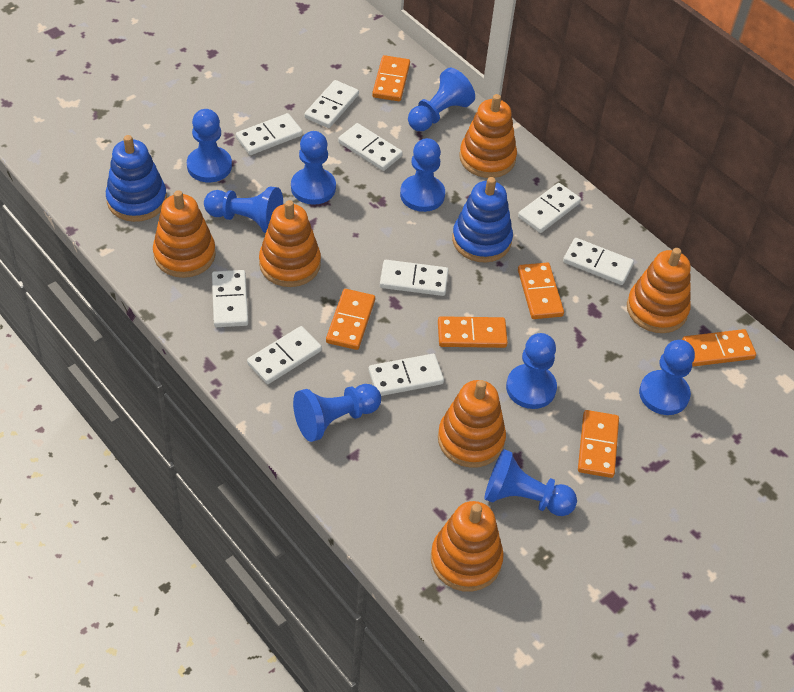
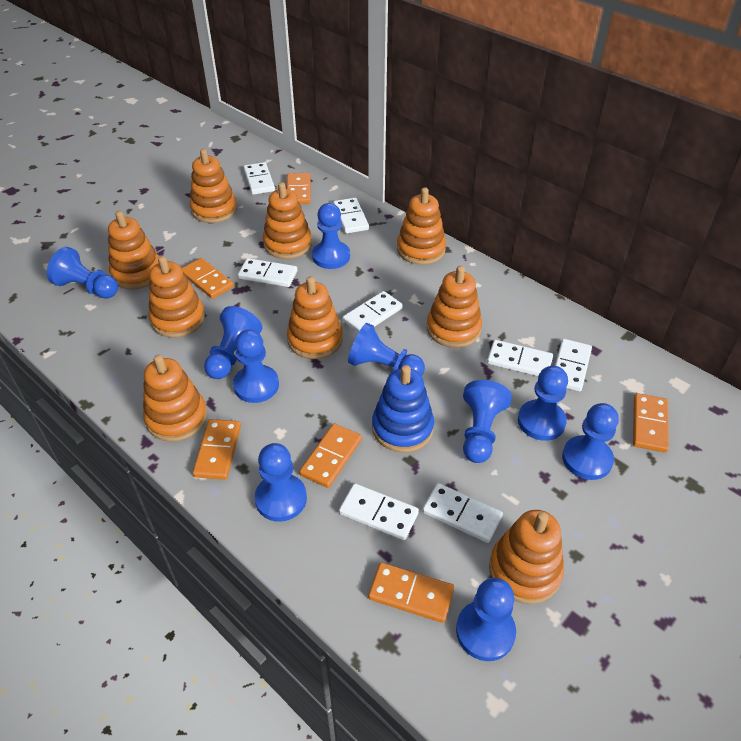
blue pawn: [187,109,232,182] [204,186,283,233] [291,131,336,205] [293,384,381,442] [400,138,445,212] [408,68,475,131] [484,449,577,516] [506,333,557,409] [639,340,695,415] = 9 -> [47,247,118,299] [204,306,262,379] [233,330,279,403] [255,443,307,522] [312,203,350,269] [348,323,425,376] [456,578,516,661] [463,380,512,463] [518,366,568,441] [562,403,619,480] = 10
blue stacking toy: [106,135,167,222] [452,177,513,263] = 2 -> [372,365,434,452] = 1
orange stacking toy: [153,190,216,278] [259,200,321,287] [431,501,504,592] [438,380,506,468] [459,94,517,178] [627,248,691,333] = 6 -> [108,211,159,289] [143,355,207,442] [149,256,205,337] [190,149,237,223] [263,182,312,259] [287,276,343,359] [397,187,446,265] [427,265,482,348] [489,510,564,604] = 9
white domino: [212,270,248,327] [236,113,303,155] [247,326,322,384] [305,80,359,128] [338,123,403,171] [368,354,444,396] [380,260,449,296] [518,183,581,233] [563,238,634,285] = 9 -> [238,258,297,287] [243,162,275,195] [333,198,369,234] [339,483,419,540] [343,291,402,333] [422,483,503,543] [487,340,553,376] [555,339,592,391] = 8

